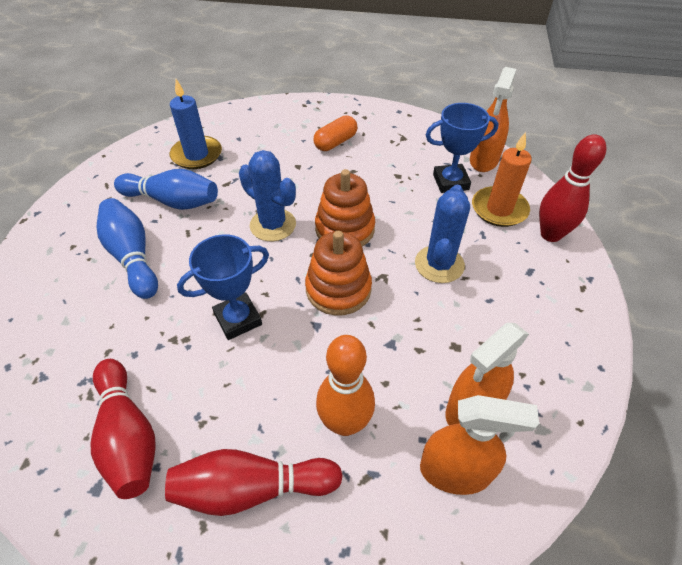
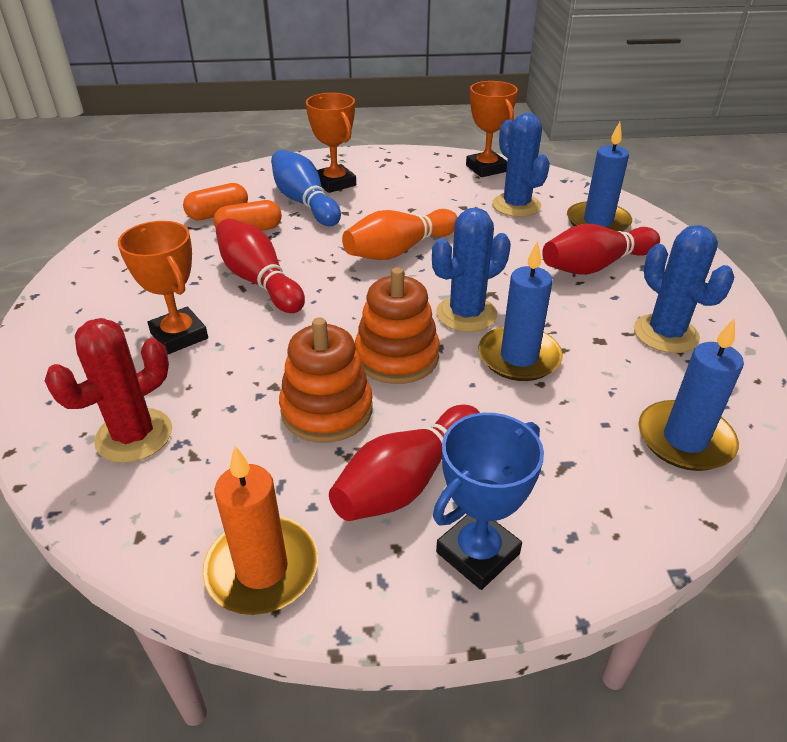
blue bowling pin: [96,198,158,299] [114,169,218,210] = 2 -> [271,150,341,226] = 1
blue cactus: [239,150,296,241] [415,185,470,283] = 2 -> [432,208,511,332] [492,113,550,217] [634,225,734,353] = 3
blue candle: [170,79,222,169] = 1 -> [478,241,563,381] [567,122,632,232] [638,318,744,471] = 3
blue trophy: [177,234,269,340] [426,103,499,193] = 2 -> [433,413,544,590] = 1
orange capsule: [313,115,357,151] = 1 -> [183,183,248,220] [213,200,282,231] = 2
orange spray bottle: [420,395,539,495] [445,323,529,425] [470,67,516,172] = 3 -> none = 0
orange trophy: none = 0 -> [118,221,208,354] [306,93,356,193] [466,81,518,177] = 3
red cactus: none = 0 -> [45,318,172,463] = 1

